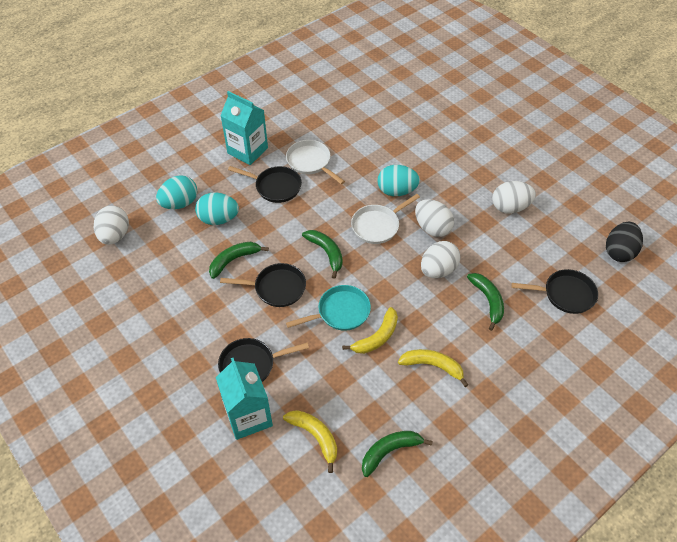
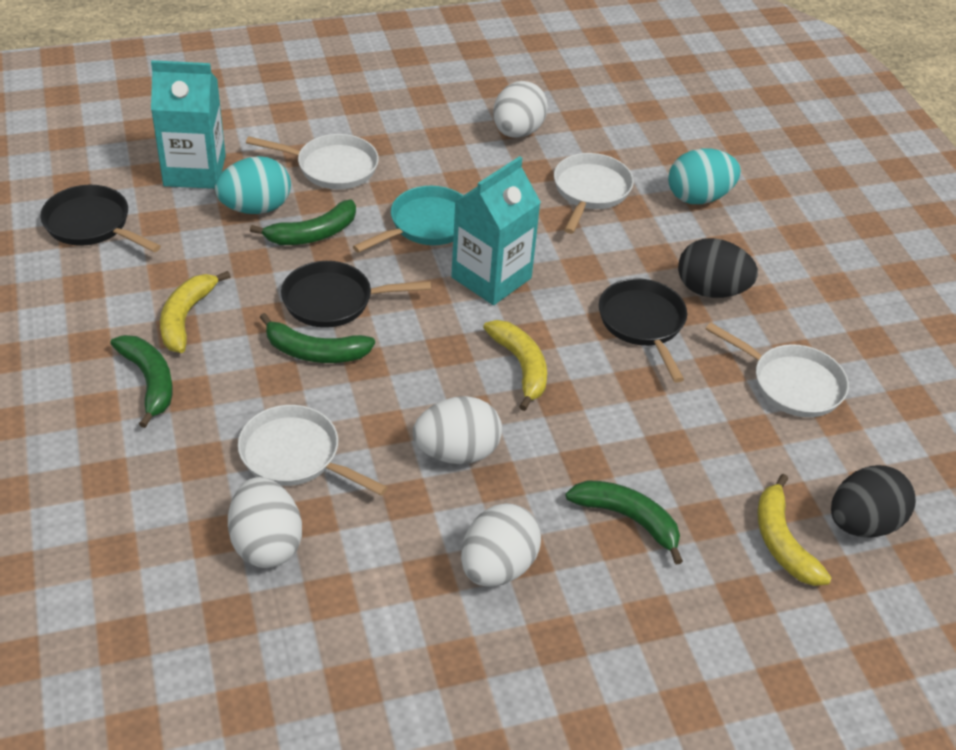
black egg: [606,222,643,262] = 1 -> [678,238,758,298] [831,465,916,538] = 2
black pan: [218,338,309,382] [220,263,306,307] [228,166,302,203] [511,269,598,314] = 4 -> [40,185,161,252] [281,261,431,328] [599,278,687,383] = 3
turquoise egg: [156,175,197,209] [195,192,239,225] [377,165,420,196] = 3 -> [215,156,291,214] [668,148,741,204] = 2
white pan: [286,140,345,184] [351,194,420,244] = 2 -> [238,405,388,496] [246,134,379,189] [554,153,634,234] [705,322,849,417] = 4

